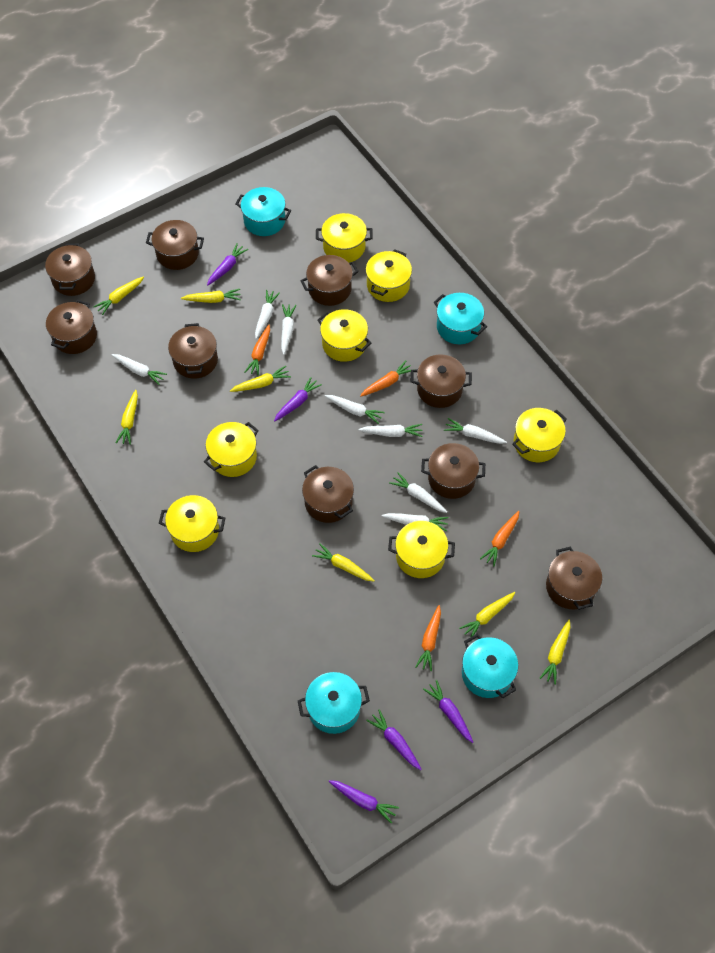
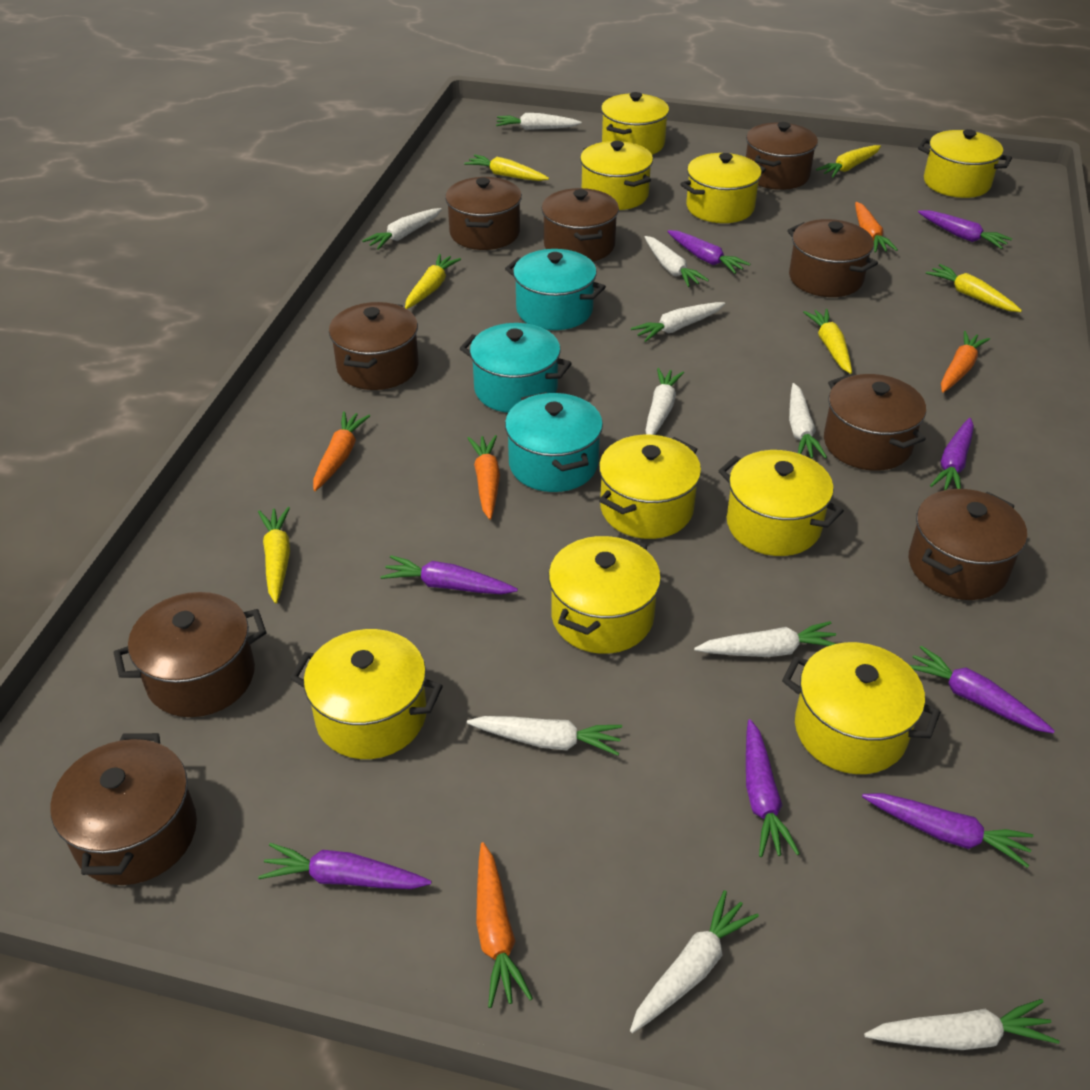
orange carrot: [245,325,270,375] [360,361,415,397] [415,605,441,671] [480,511,519,566] = 4 -> [313,411,370,491] [468,435,500,520] [476,842,533,1008] [855,202,898,253] [941,331,990,393] = 5
purple carrot: [207,243,248,286] [274,377,322,422] [329,780,399,824] [366,709,422,770] [423,680,473,743] = 5 -> [258,843,431,889] [381,555,518,594] [667,230,750,274] [746,719,800,857] [862,793,1033,868] [910,646,1055,734] [918,210,1012,249] [930,418,974,490] = 8
turquoise pot: [235,187,291,236] [298,672,370,734] [434,293,487,344] [462,634,518,698] = 4 -> [460,323,572,413] [505,249,606,330] [505,392,603,492] = 3
white carrot: [111,354,167,385] [255,290,280,339] [281,304,296,355] [325,395,385,424] [359,424,423,437] [382,513,448,531] [389,472,447,513] [444,418,507,444] = 8 -> [362,208,442,250] [467,716,622,756] [496,113,581,130] [630,890,759,1033] [631,302,725,342] [645,236,709,287] [645,368,684,435] [694,621,836,657] [789,383,827,458] [864,999,1059,1050] = 10
yellow carrot: [94,276,144,315] [116,390,138,445] [181,289,241,303] [230,366,291,392] [312,544,375,581] [459,592,515,637] [540,620,571,685] = 7 -> [258,507,290,603] [405,254,461,309] [464,154,549,181] [803,309,852,374] [816,145,881,178] [926,264,1022,312] = 6
yellow pot: [159,495,225,552] [204,422,259,477] [316,213,373,263] [317,309,371,362] [365,249,412,302] [388,521,455,578] [512,408,567,462] = 7 -> [290,629,443,759] [549,534,661,654] [580,141,653,210] [599,435,701,539] [601,92,669,155] [680,153,766,223] [719,450,844,556] [782,642,940,774] [918,129,1012,198] = 9

